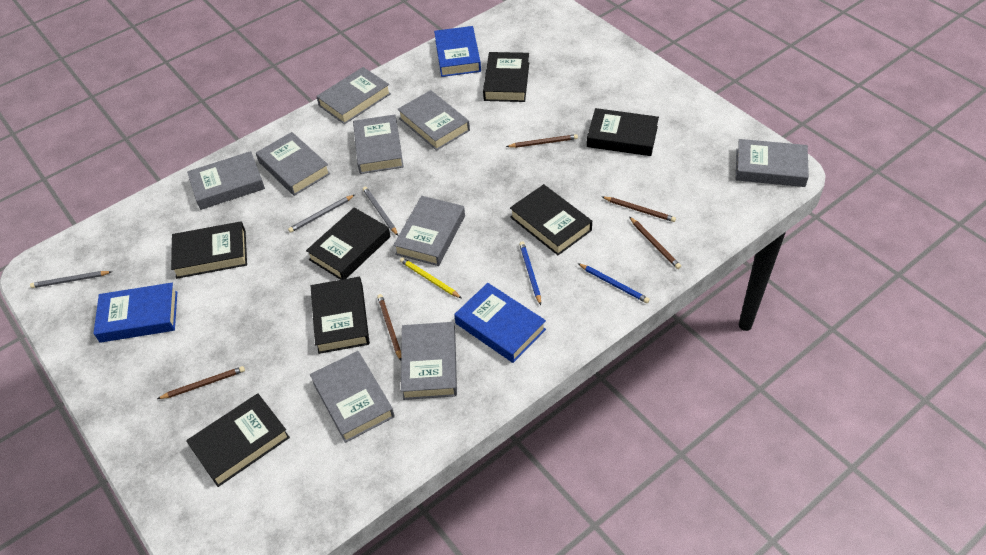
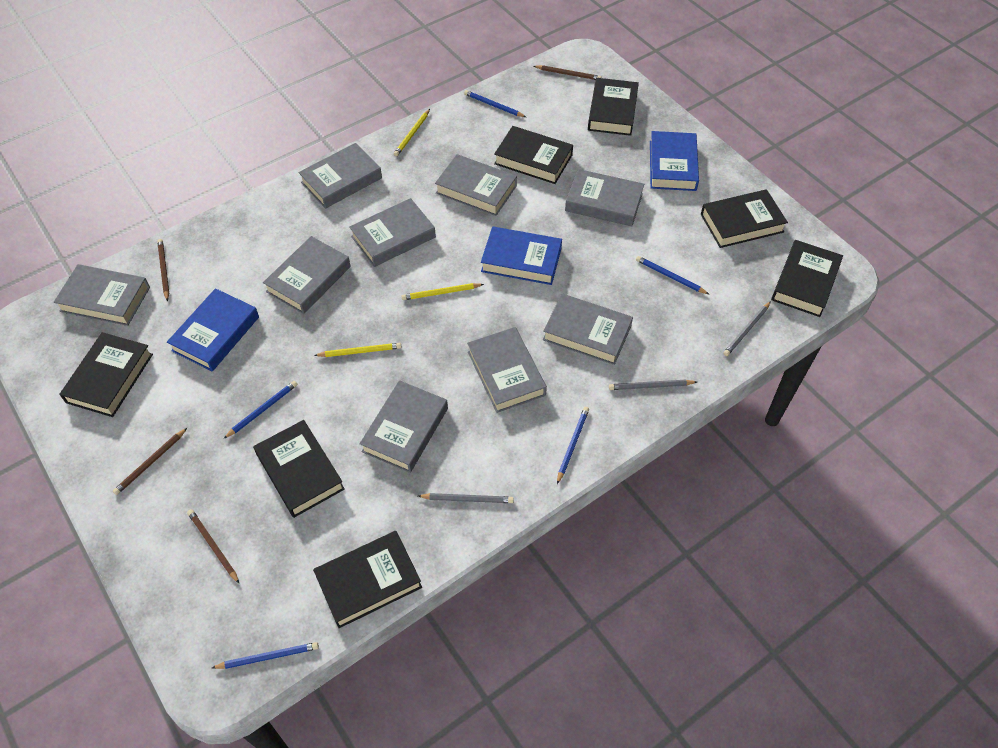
blue pencil: [519,241,541,305] [578,263,650,303] = 2 -> [212,642,319,669] [224,381,297,438] [464,90,526,117] [557,407,589,484] [636,256,709,294] = 5
brown pencil: [157,366,245,399] [377,294,401,361] [506,134,578,148] [602,197,676,222] [629,217,681,269] = 5 -> [113,428,187,495] [157,239,169,301] [187,509,239,583] [534,65,601,80] = 4
yellow pencil: [400,257,462,298] = 1 -> [314,343,401,357] [394,109,430,156] [402,283,484,300] = 3

